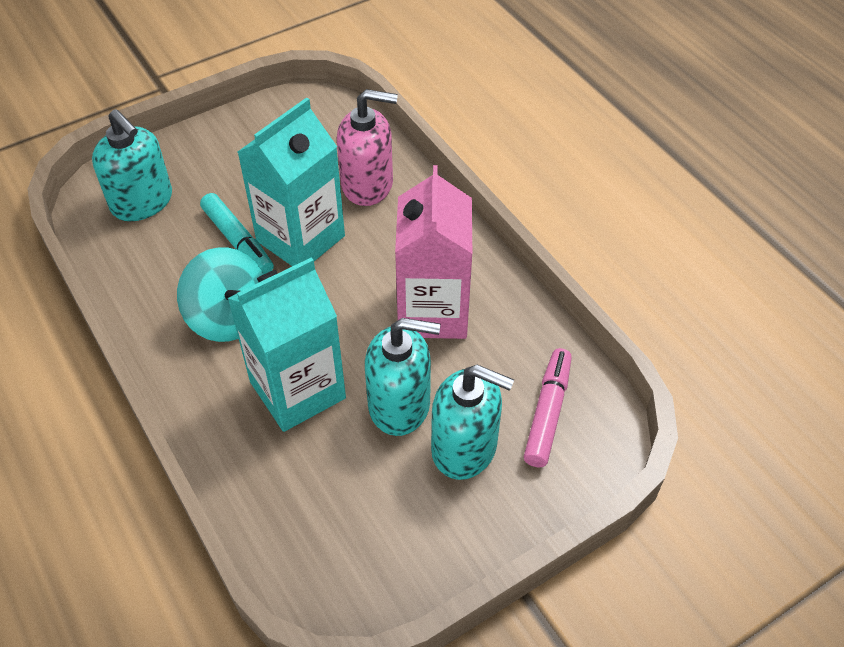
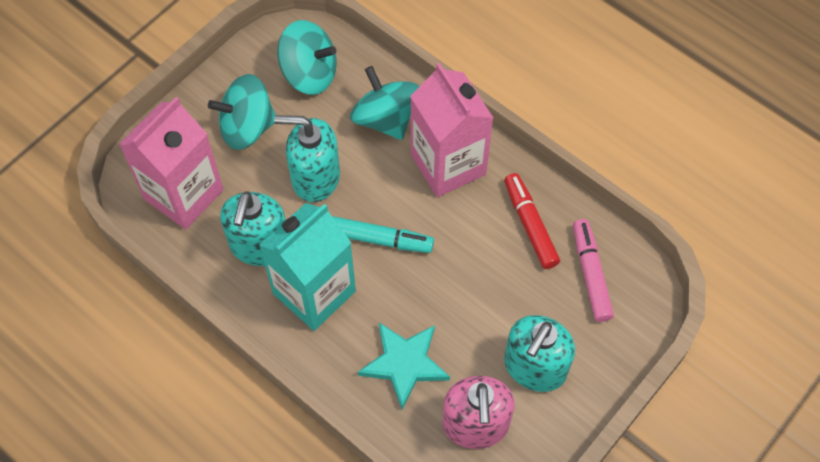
pink carton: [395,165,472,339] = 1 -> [119,97,224,229] [410,63,493,197] = 2
red marker: none = 0 -> [504,173,560,269] = 1
turquoise carton: [227,257,346,432] [238,97,345,266] = 2 -> [259,203,356,331] = 1
turquoise spinning top: [177,247,263,342] = 1 -> [208,74,276,150] [277,20,337,95] [350,66,419,140] = 3
turquoise star: none = 0 -> [358,323,450,409] = 1

